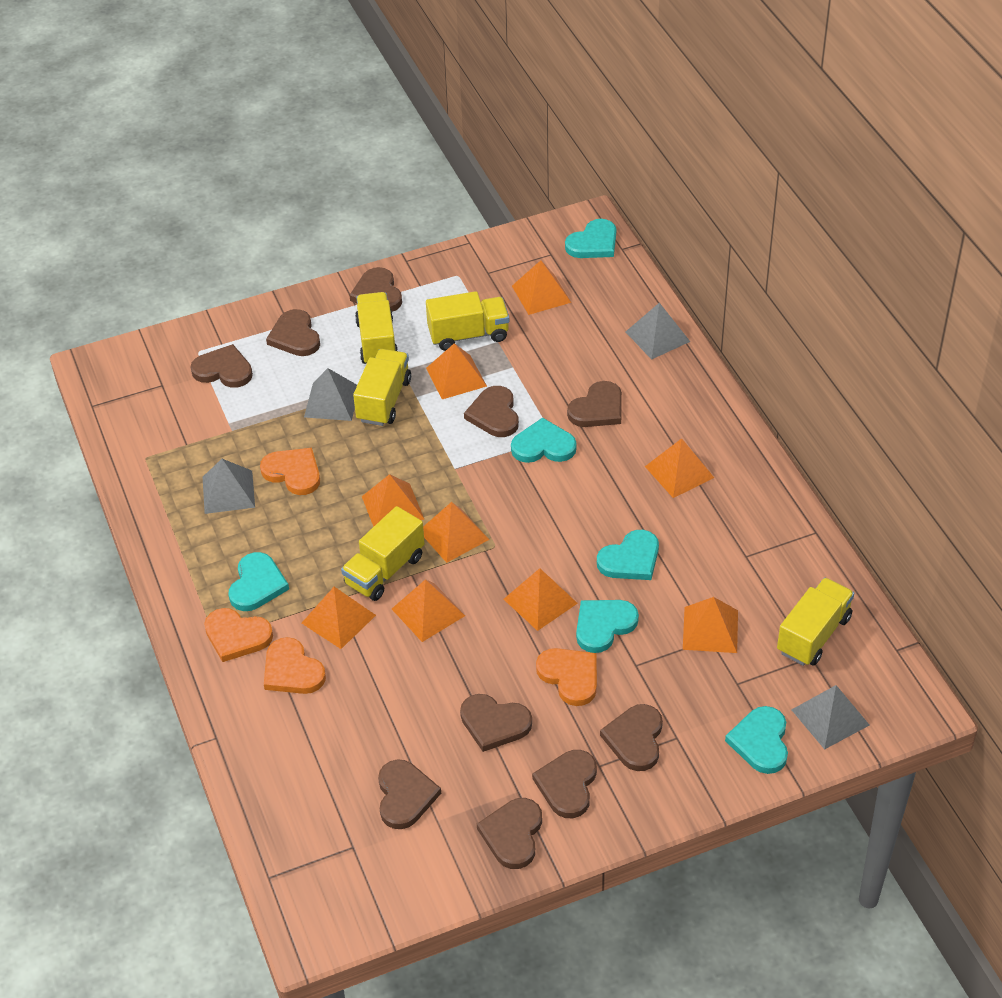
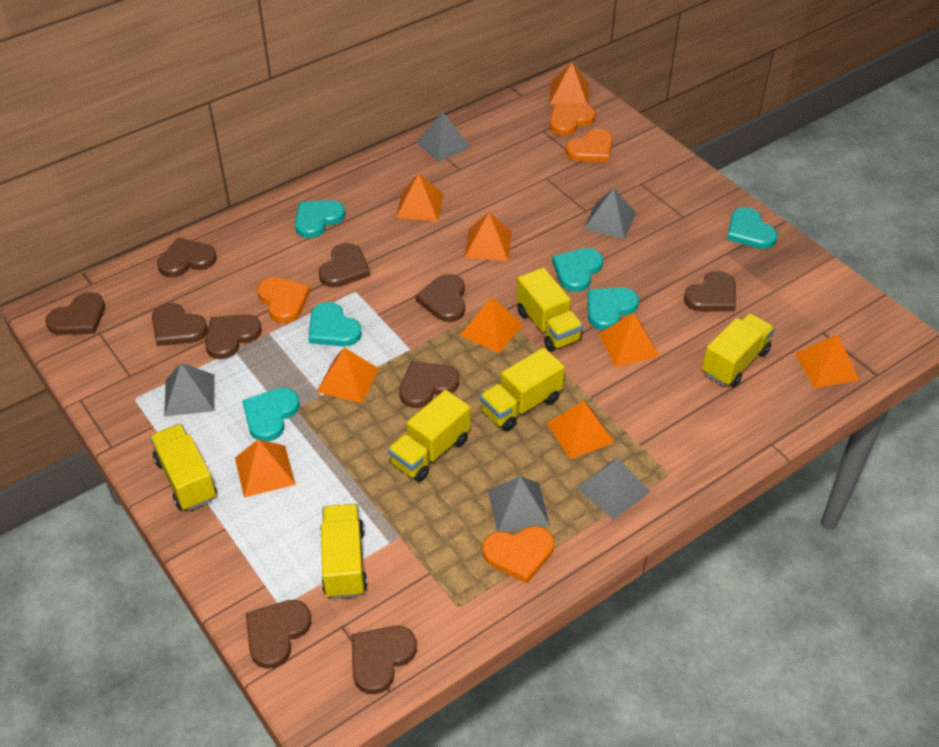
grey pyramid: [203,459,255,514] [304,368,357,421] [626,303,690,360] [791,685,869,750] = 4 -> [164,363,215,416] [416,112,471,162] [488,476,550,532] [576,458,650,520] [583,188,636,239] = 5
yellow truck: [341,506,425,601] [353,349,411,426] [355,292,398,364] [426,291,509,351] [777,578,854,666] = 5 -> [150,424,217,511] [320,504,368,599] [388,390,471,482] [480,348,565,432] [516,268,583,352] [702,313,775,387] = 6

